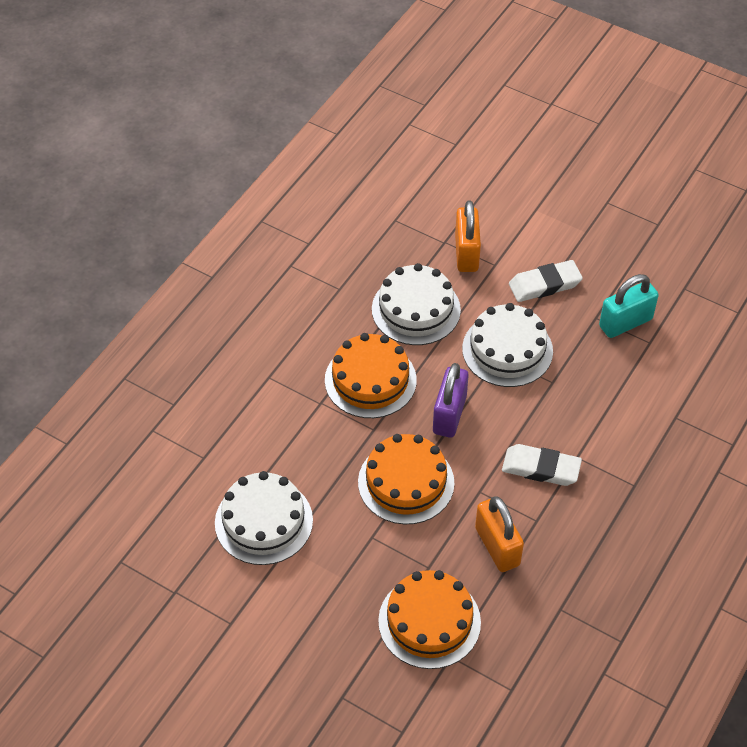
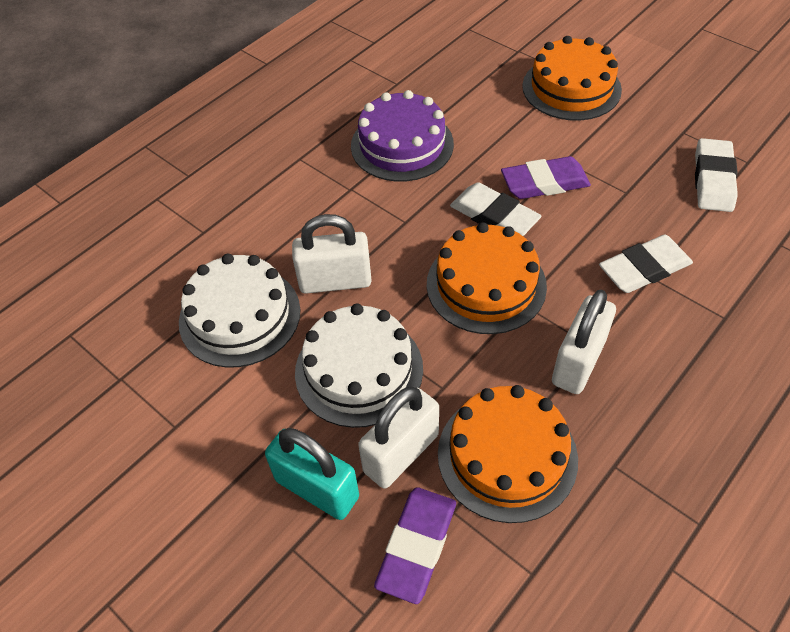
orange padlock: [455,200,481,272] [475,496,524,572] = 2 -> none = 0
purple cake: none = 0 -> [351,90,454,182] = 1
purple eraser: none = 0 -> [374,487,456,604] [501,156,591,199] = 2
purple padlock: [433,363,469,438] = 1 -> none = 0
white cake: [215,471,313,565] [372,263,461,345] [462,303,553,387] = 3 -> [179,254,300,368] [295,303,423,428] = 2
white eraser: [502,444,582,486] [509,260,583,302] = 2 -> [450,182,541,236] [599,235,693,293] [695,138,738,212] = 3
white padlock: none = 0 -> [292,214,372,294] [358,387,439,489] [552,290,616,394] = 3

